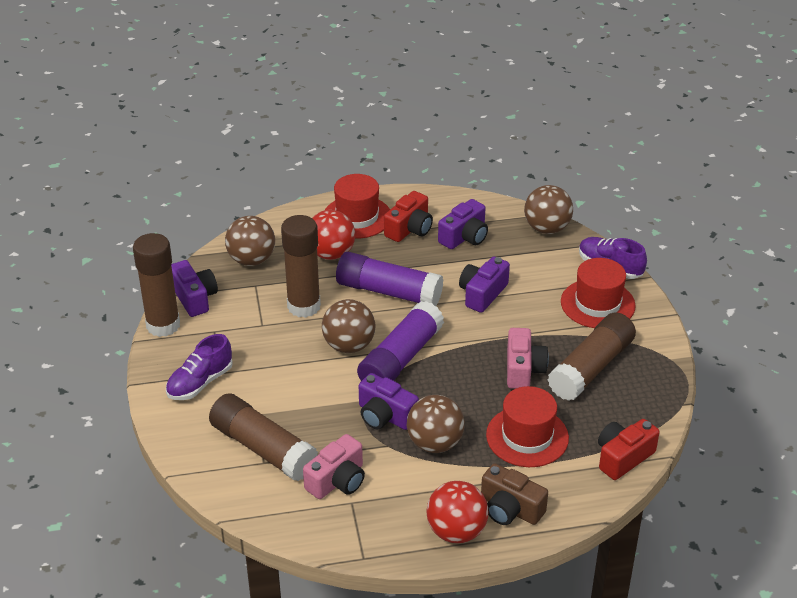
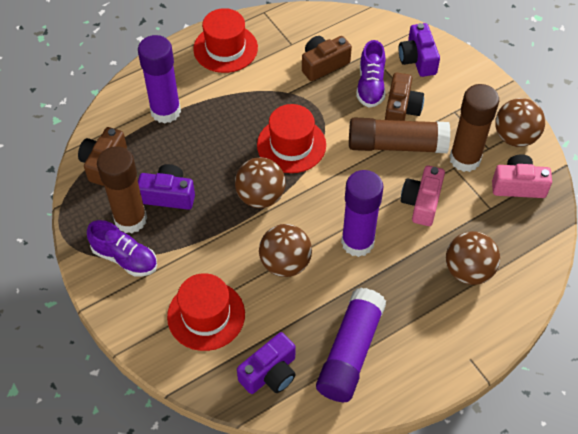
brown camera: [481,463,548,525] = 1 -> [78,127,127,186] [302,36,352,81] [385,72,424,121] = 3
brown glue stick: [133,233,180,337] [209,393,318,481] [281,215,321,318] [548,312,636,401] = 4 -> [97,146,147,234] [349,117,450,153] [450,84,499,172] = 3
purple camera: [171,260,218,317] [359,373,419,430] [438,199,488,249] [459,257,510,313] = 4 -> [138,164,195,210] [237,332,296,394] [399,23,440,77] = 3
purple glue stick: [336,252,443,306] [357,301,444,381] = 2 -> [138,35,181,123] [316,287,386,402] [341,170,383,257] = 3
red ball: [312,210,355,260] [426,481,488,543] = 2 -> none = 0
red camera: [384,191,433,242] [598,419,660,480] = 2 -> none = 0

